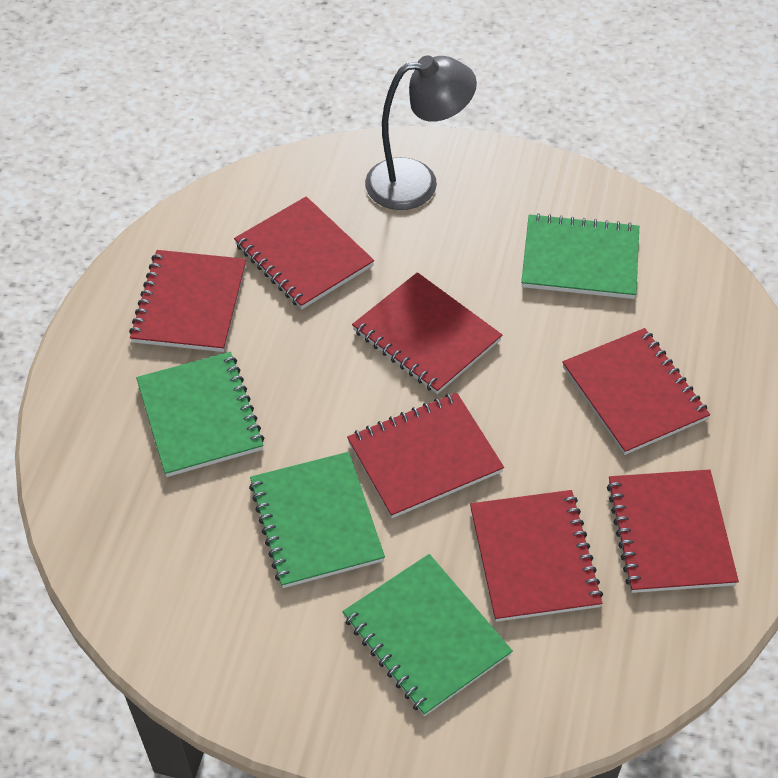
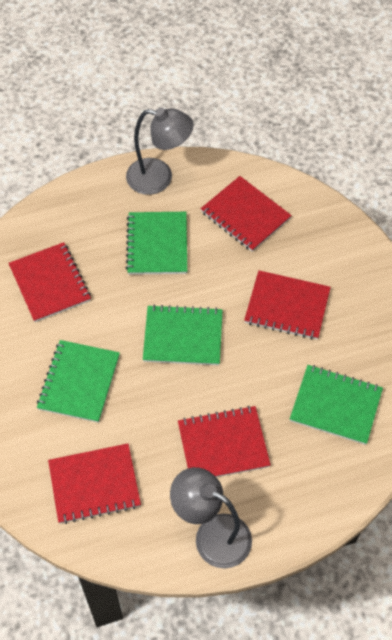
grey lamp: [365,55,477,210] = 1 -> [126,108,194,195] [170,467,252,568] = 2
red notebook: [129,250,246,352] [234,196,374,309] [347,393,504,518] [352,272,502,394] [470,490,603,622] [562,328,710,455] [607,469,739,593] = 7 -> [9,242,91,322] [48,443,141,524] [178,406,271,477] [201,176,292,252] [244,270,331,340] = 5

